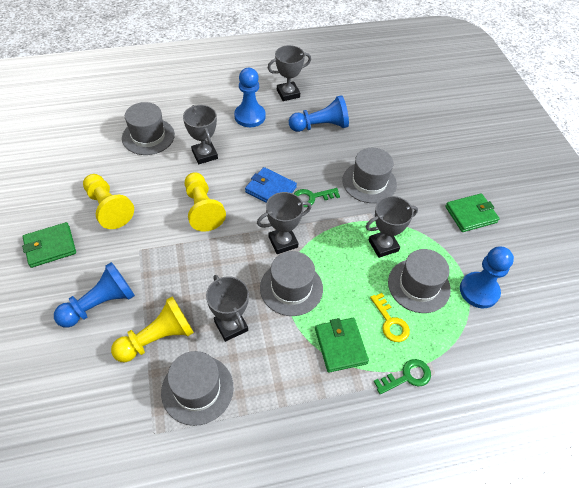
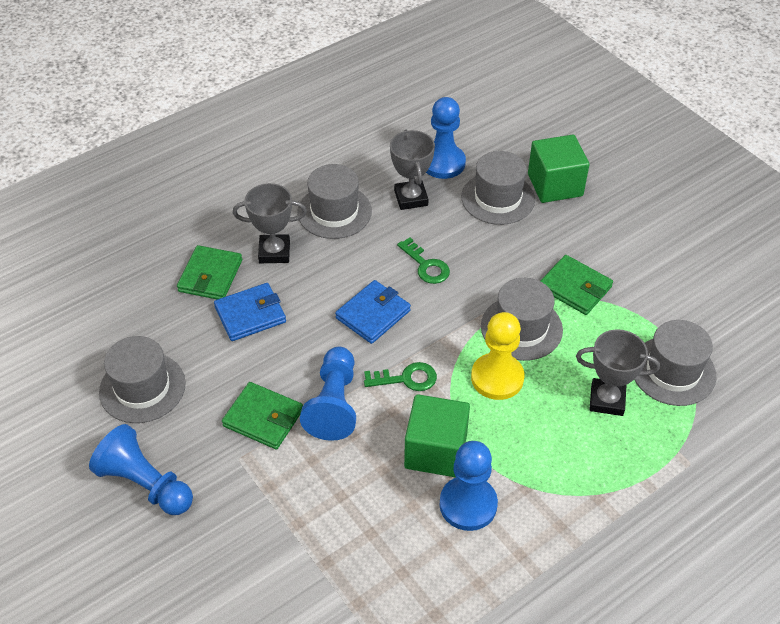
blue wallet: [245,167,297,203] = 1 -> [214,283,286,341] [335,280,411,344] = 2
green cube: none = 0 -> [404,394,470,477] [528,135,589,203] = 2
grey trophy: [183,105,218,164] [206,275,249,342] [257,192,311,254] [268,45,311,101] [365,196,418,258] = 5 -> [233,183,307,263] [390,130,435,210] [576,329,660,416] = 3
yellow key: [370,293,410,342] = 1 -> none = 0
yellow pawn: [83,174,134,229] [111,296,194,362] [185,173,226,232] = 3 -> [471,312,525,400] = 1

